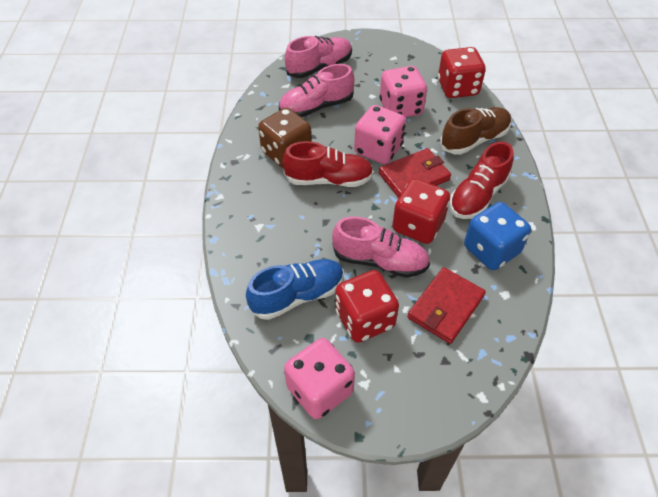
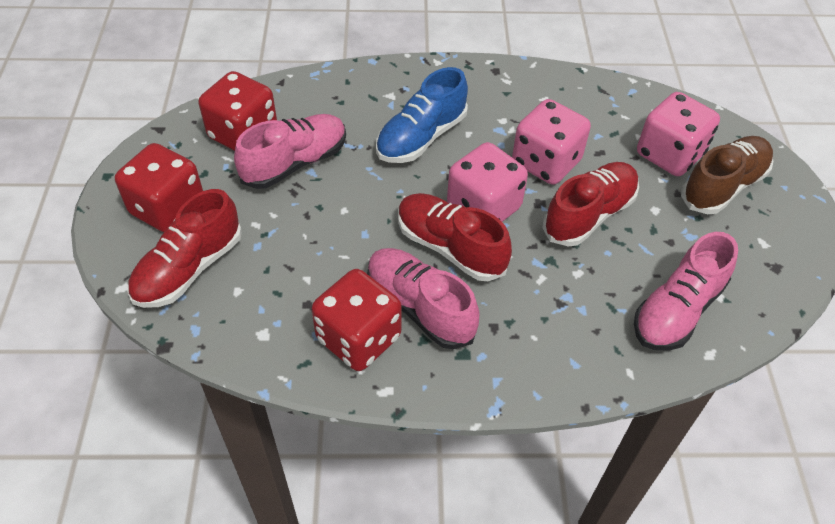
blue dice: [464,202,531,270] = 1 -> none = 0
brown dice: [258,108,311,168] = 1 -> none = 0
red shoe: [283,141,374,187] [449,142,514,219] = 2 -> [127,189,242,308] [398,193,512,281] [542,162,639,247] = 3
red wallet: [379,148,451,198] [407,267,486,344] = 2 -> none = 0

